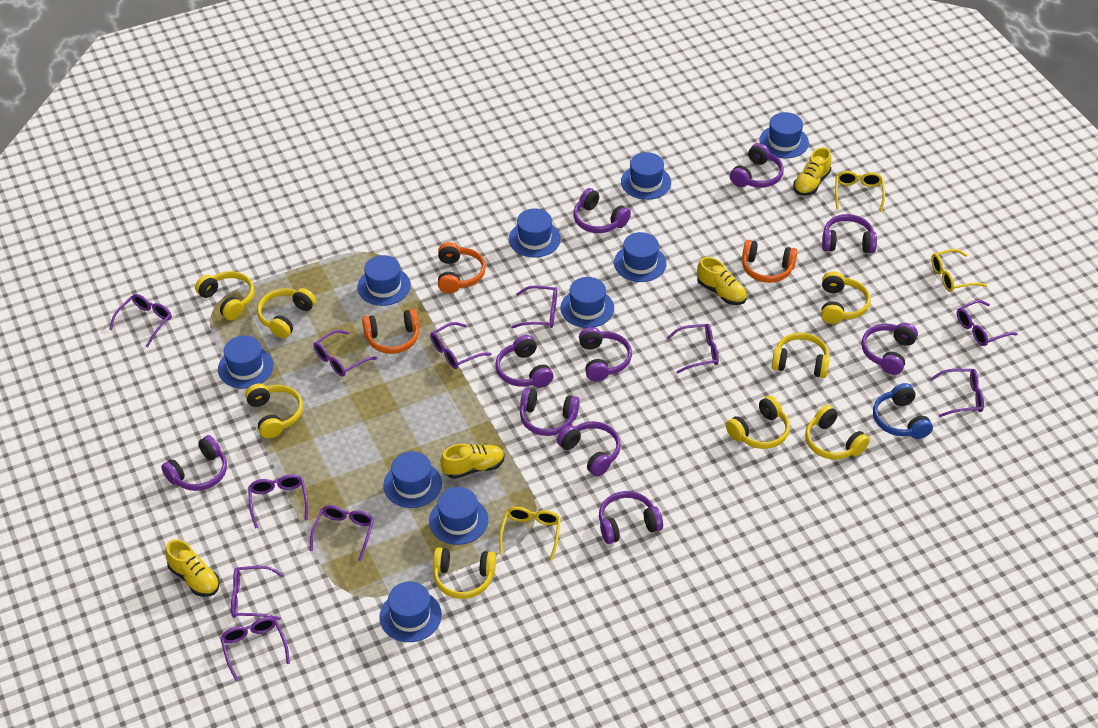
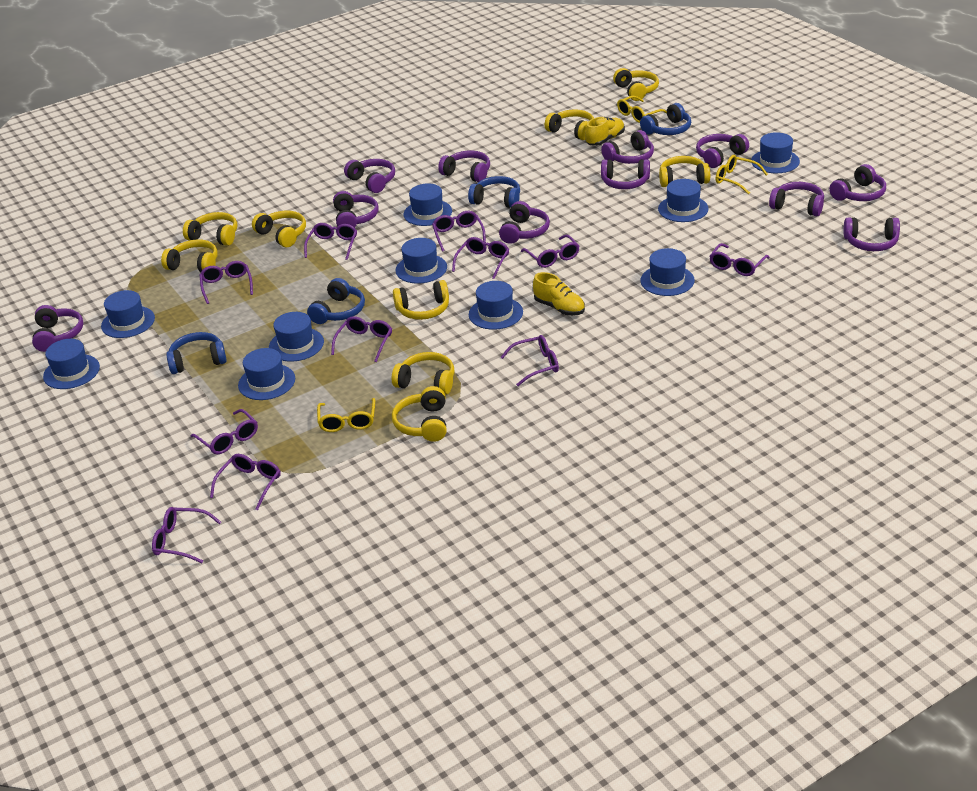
blue headphones: [873,383,933,439] = 1 -> [166,332,227,374] [307,278,365,324] [468,176,520,208] [640,103,691,135] = 4
orange headphones: [362,309,419,354] [438,242,486,294] [742,240,798,283] = 3 -> none = 0
purple headphones: [161,435,227,491] [496,335,554,388] [520,388,580,436] [557,421,621,477] [573,188,631,233] [579,327,632,382] [599,491,663,544] [730,143,784,188] [822,214,877,253] [862,323,918,375] = 10 -> [32,305,83,352] [333,191,379,228] [344,159,395,193] [438,151,490,182] [499,201,550,244] [601,130,654,164] [601,159,650,189] [696,134,749,168] [769,182,824,216] [829,164,886,201] [844,217,900,251] = 11
yellow headphones: [195,271,254,320] [245,384,303,438] [257,288,316,338] [433,547,496,599] [726,396,790,449] [772,332,830,378] [805,405,870,460] [821,271,871,324] = 8 -> [161,240,218,272] [183,212,238,246] [252,211,306,248] [392,352,454,395] [392,386,447,442] [393,280,449,320] [545,109,594,140] [613,68,659,101] [659,156,710,187] = 9
yellow shoe: [165,539,220,597] [440,444,504,479] [697,257,747,305] [793,147,832,196] = 4 -> [533,272,585,316] [585,117,625,146] = 2

